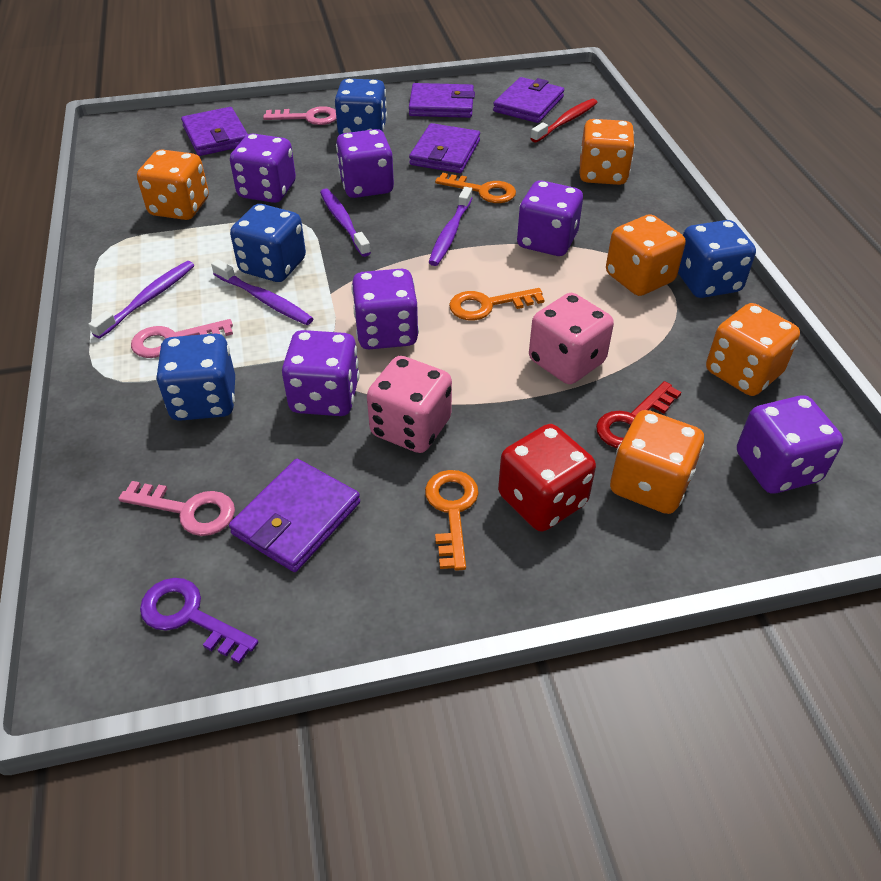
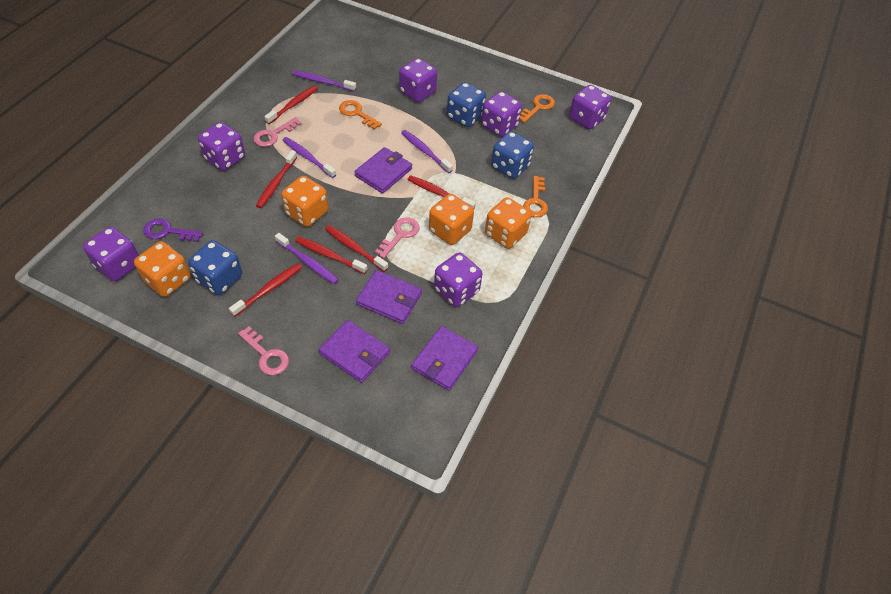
blue dice: [156,333,235,421] [230,204,306,282] [335,79,387,135] [678,220,756,298] = 4 -> [188,240,242,295] [447,82,486,127] [491,131,534,179] = 3
orange dice: [137,149,209,220] [579,119,635,185] [606,214,685,296] [610,410,704,514] [706,303,800,396] = 5 -> [134,241,191,297] [281,176,328,227] [429,194,474,245] [485,197,531,249] = 4
pink dice: [367,356,452,453] [529,293,614,384] = 2 -> none = 0
purple wallet: [181,107,248,156] [229,459,360,572] [409,83,475,118] [409,123,480,173] [493,77,564,123] = 5 -> [319,320,390,383] [354,147,412,194] [356,270,422,324] [411,326,478,391] = 4
red dice: [498,424,596,531] = 1 -> none = 0
red key: [596,381,681,448] = 1 -> none = 0
red toothbrush: [530,99,598,143] = 1 -> [229,263,302,317] [256,150,297,208] [264,85,318,124] [295,236,368,274] [325,225,388,272] [407,175,476,209] = 6

